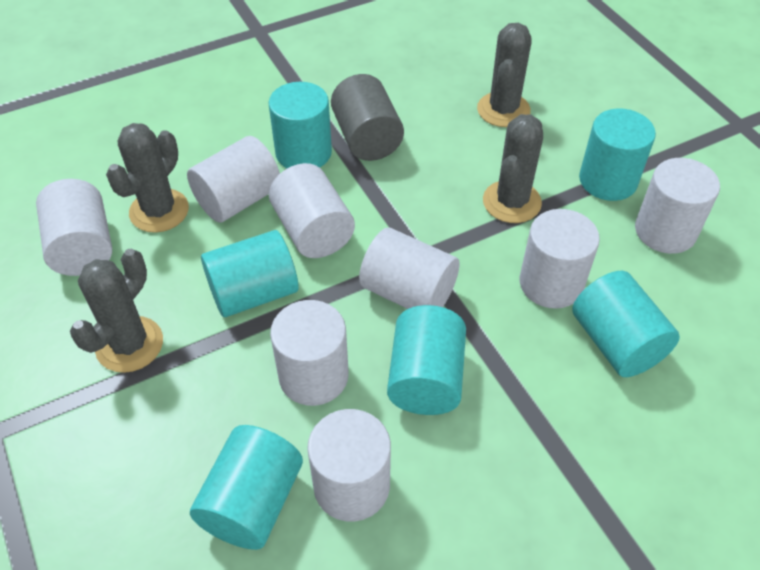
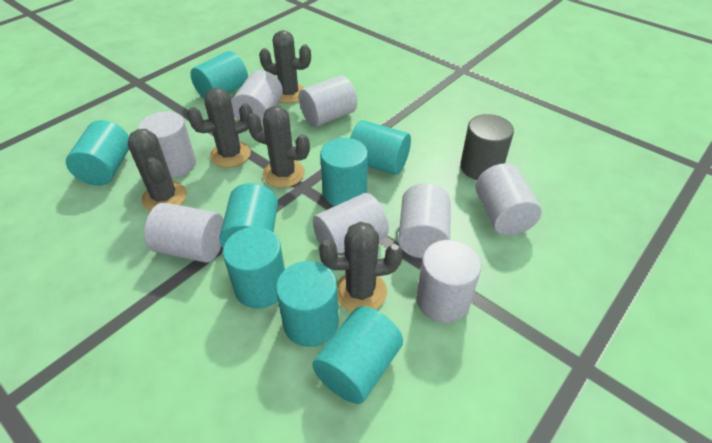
grey cactus: [70,249,163,373] [106,123,189,233] [477,23,532,127] [483,114,543,223] = 4 -> [128,129,187,211] [187,88,253,168] [247,106,310,188] [259,30,311,103] [319,222,403,312] = 5
turquoise cylinder: [190,425,303,550] [201,230,298,317] [268,82,332,168] [387,305,466,415] [572,271,680,377] [579,108,656,201] = 6 -> [66,120,129,186] [190,51,248,100] [219,183,278,248] [223,227,285,309] [276,261,339,347] [312,306,403,404] [320,138,368,206] [350,120,411,175] = 8

